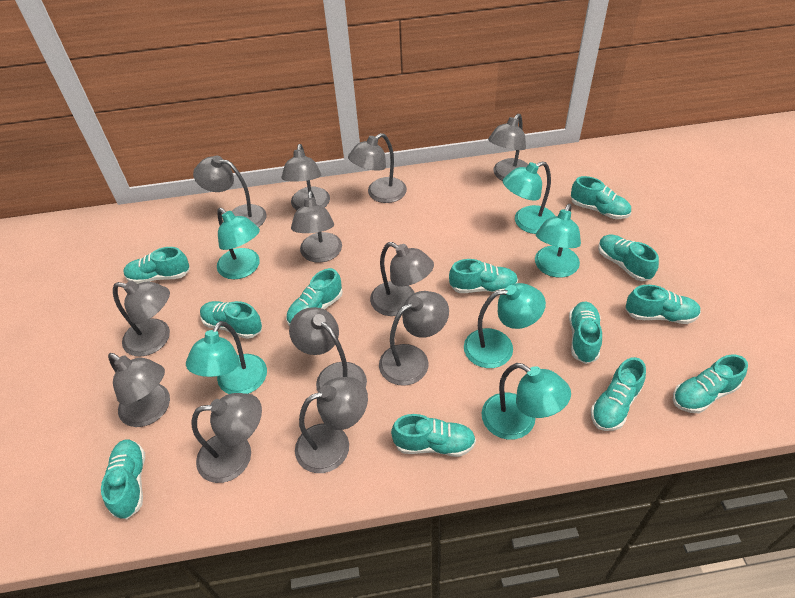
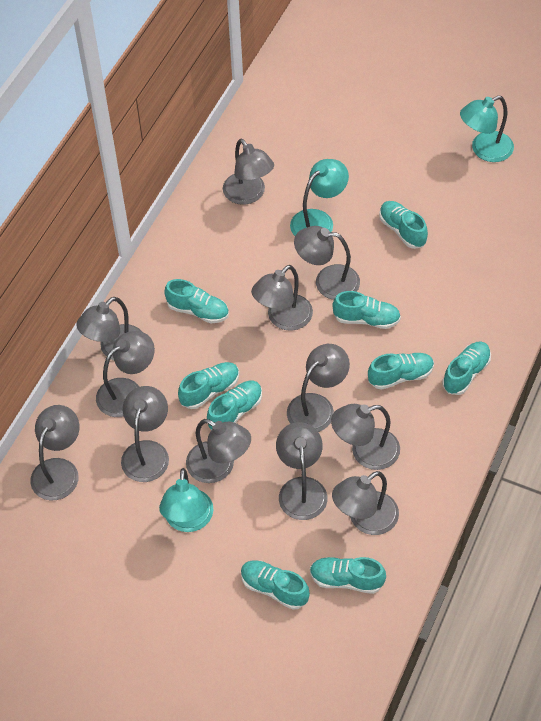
turquoise lamp: [186,321,267,394] [217,208,260,279] [464,283,546,368] [482,363,571,440] [503,161,555,234] [535,204,581,278] = 6 -> [159,468,213,532] [290,159,349,236] [460,96,514,162] = 3
turquoise shoe: [101,439,145,519] [123,247,190,284] [200,301,262,339] [286,268,343,326] [391,414,476,457] [449,259,518,293] [569,302,602,364] [571,176,631,219] [591,357,646,431] [598,235,659,281] [625,285,701,324] [673,354,748,413] = 12 -> [164,279,229,323] [178,362,239,409] [207,381,262,430] [241,560,310,610] [310,557,386,594] [333,291,401,329] [368,353,434,390] [379,201,428,249] [442,342,491,395] = 9

